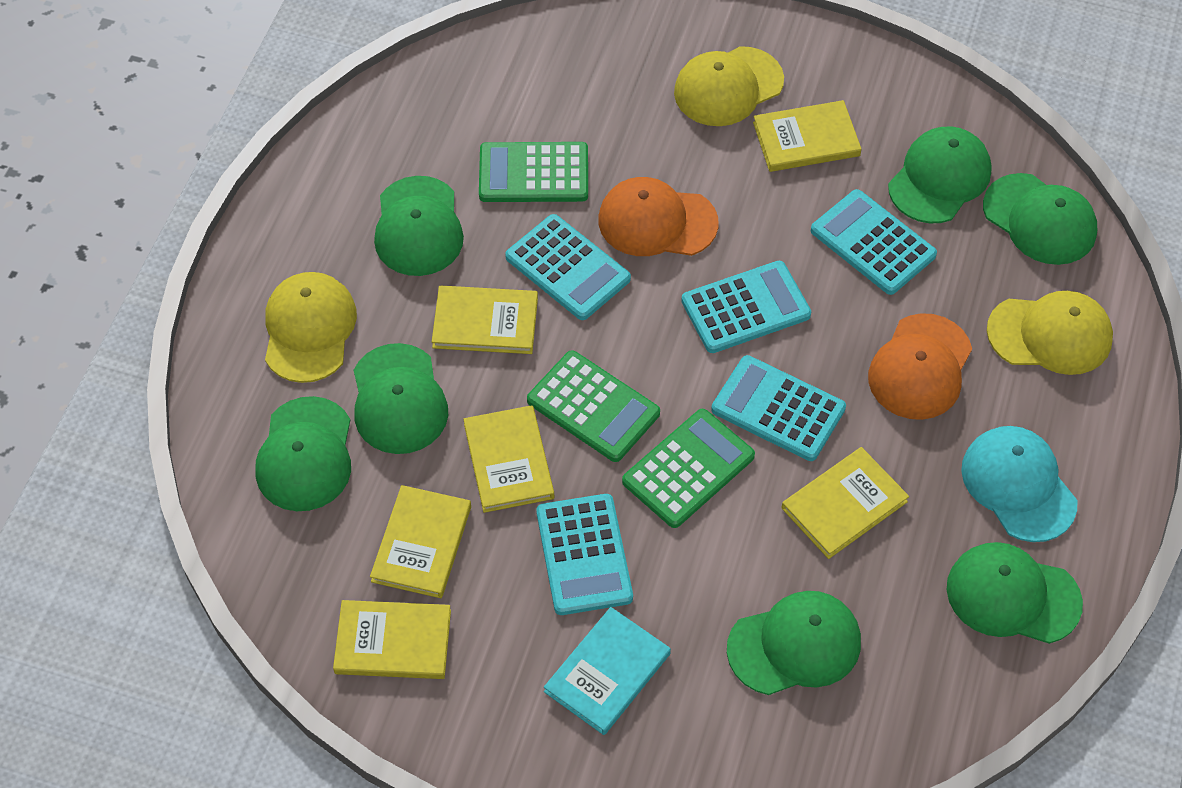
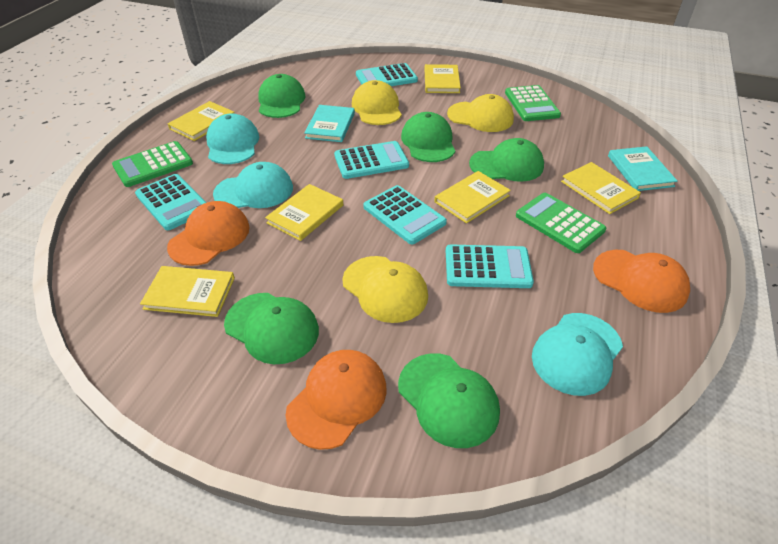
green cap: [255,396,351,511] [354,343,448,454] [374,176,464,276] [727,591,861,695] [888,127,992,223] [947,542,1083,644] [983,173,1097,265] = 7 -> [224,293,319,364] [258,74,305,118] [398,353,500,448] [401,112,455,162] [469,138,544,182] = 5
orange cap: [598,177,719,256] [868,313,972,420] = 2 -> [167,201,250,266] [286,350,387,450] [593,250,690,313] = 3
turquoise book: [544,607,671,735] = 1 -> [304,105,355,142] [608,146,678,191] = 2
turquoise cap: [961,426,1077,542] = 1 -> [206,113,259,164] [213,162,293,208] [532,313,623,396] = 3

